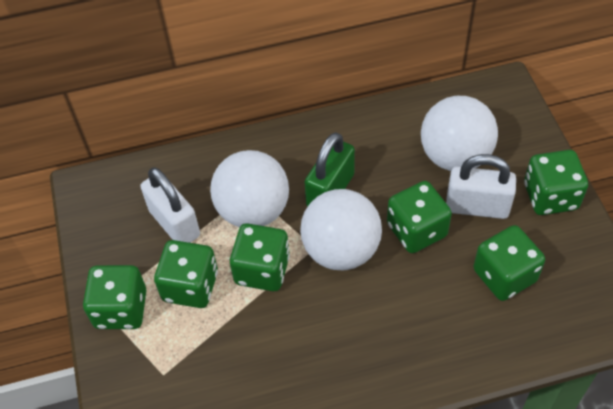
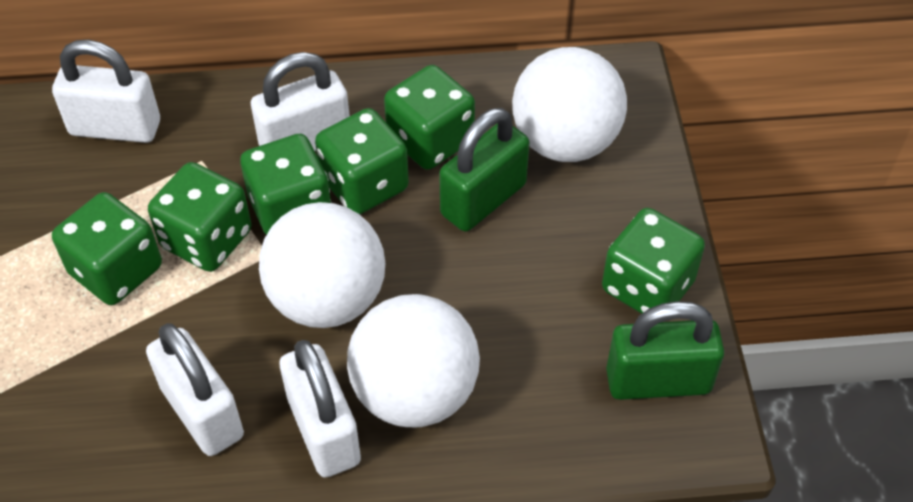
green padlock: [305,132,355,207] = 1 -> [439,108,529,232] [606,301,724,400] = 2
white padlock: [140,167,200,243] [446,154,516,219] = 2 -> [52,40,160,143] [146,323,244,456] [251,52,350,151] [279,340,361,478] = 4

